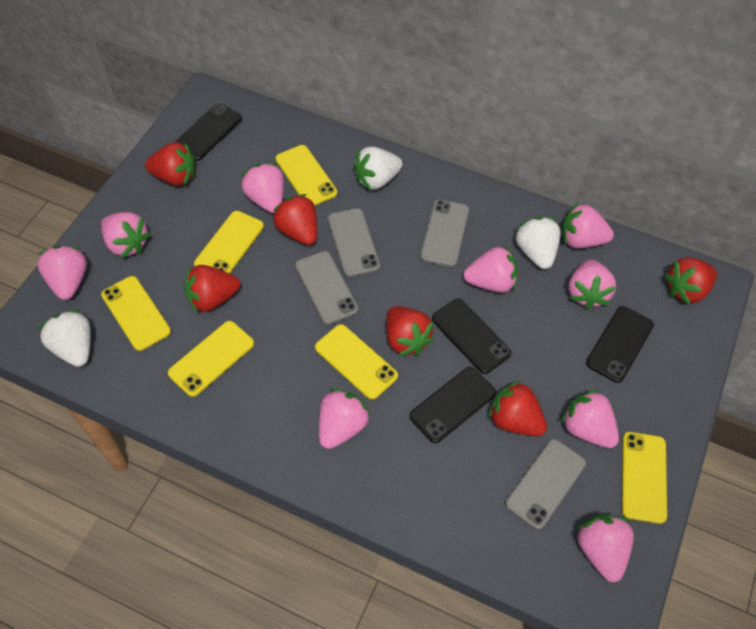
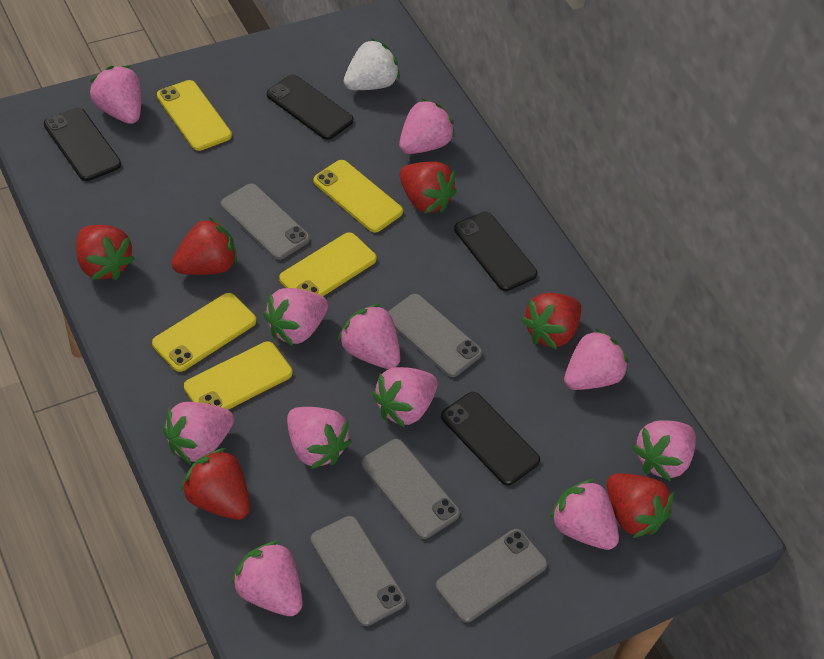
grey phone: [295,251,358,325] [328,208,380,277] [420,199,469,267] [505,439,586,530] = 4 -> [221,183,310,260] [311,516,406,626] [361,439,460,539] [388,294,482,377] [436,529,548,623] = 5
pink strawberry: [37,246,87,300] [101,212,151,258] [241,163,284,213] [319,389,371,449] [463,245,518,293] [561,203,614,248] [561,390,619,448] [568,259,616,310] [576,514,634,582] = 9 -> [89,66,141,124] [163,402,234,464] [231,540,303,616] [263,288,328,346] [287,407,352,469] [338,304,400,369] [372,367,438,428] [399,98,455,154] [549,479,619,550] [564,328,628,390] [632,421,696,481] = 11
white strawberry: [38,310,91,367] [353,147,403,190] [515,217,561,269] = 3 -> [344,38,400,90] = 1
yellow phone: [101,276,171,351] [168,321,254,397] [194,211,264,274] [276,145,337,206] [315,324,398,400] [622,432,667,524] = 6 -> [152,293,256,372] [157,80,232,151] [184,341,293,410] [279,232,377,296] [313,160,403,233] = 5

